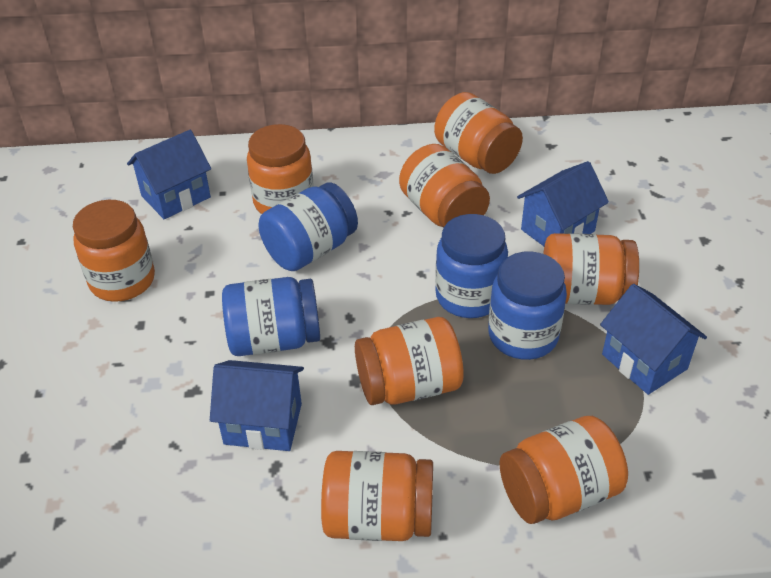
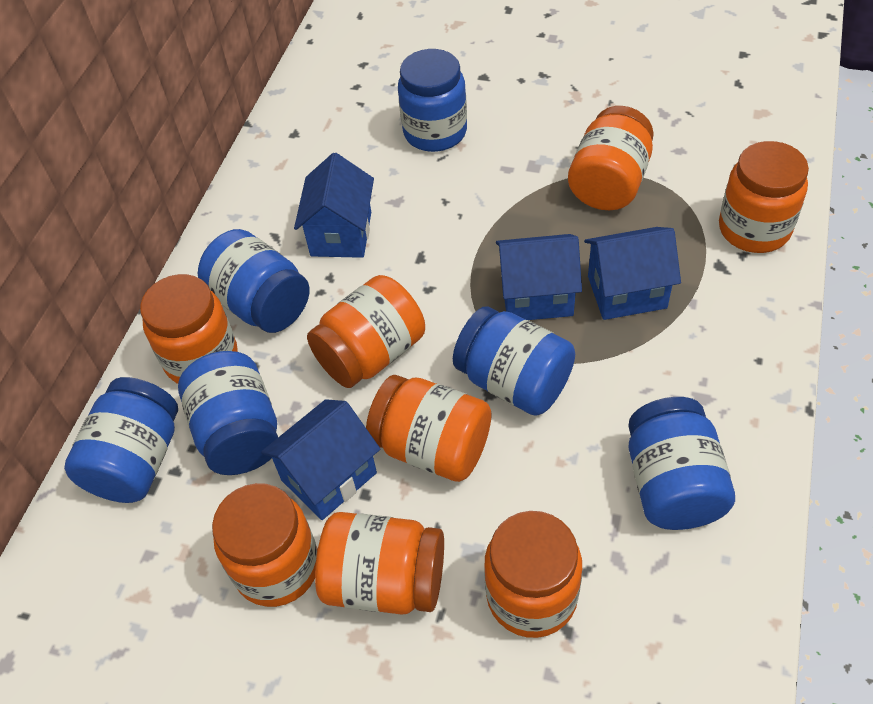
blue jar: [222,277,320,356] [259,183,358,271] [435,214,508,318] [488,252,567,360] = 4 -> [64,377,178,503] [178,351,278,475] [198,229,310,333] [398,49,467,152] [453,306,575,416] [628,397,735,530] = 6

